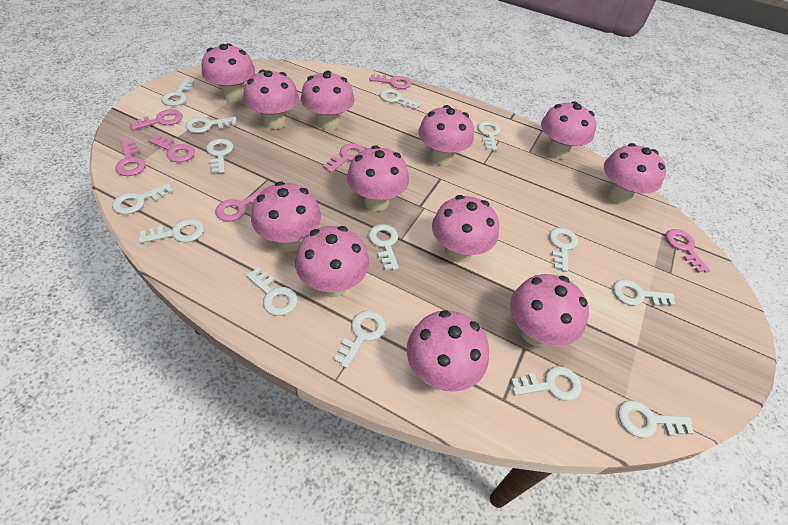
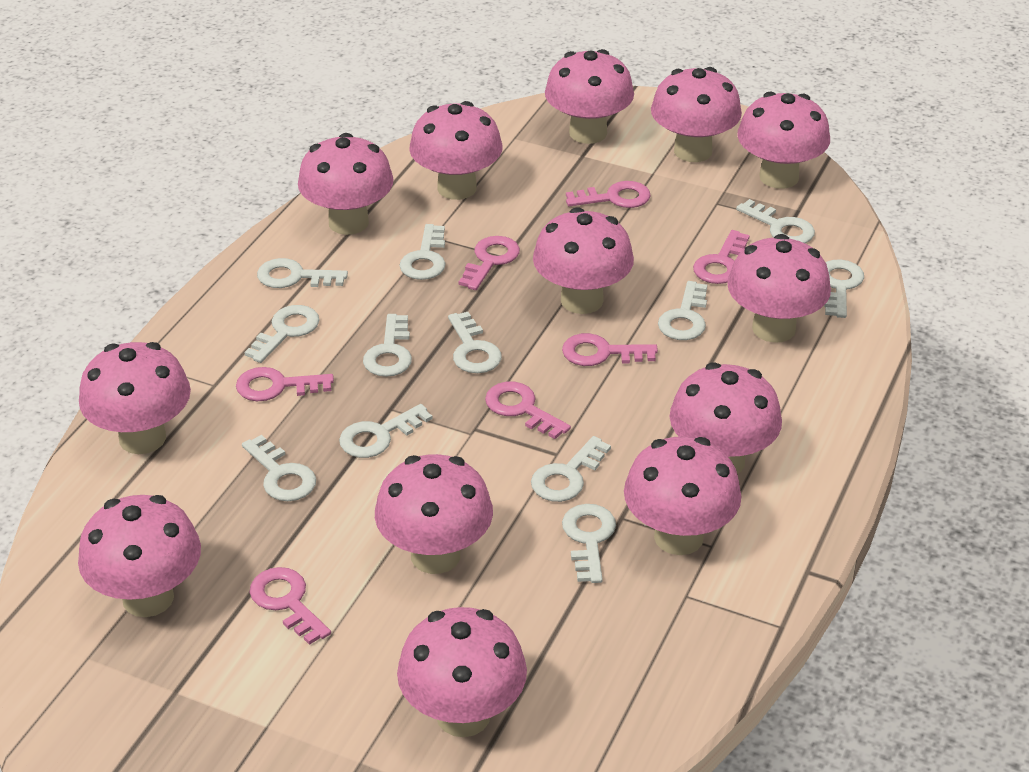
pink mushroom: [201,43,255,102] [243,70,299,129] [251,181,321,251] [295,226,369,297] [301,70,355,130] [347,145,409,211] [407,310,489,392] [418,105,474,166] [432,195,499,263] [510,274,589,346] [541,101,596,159] [604,143,666,204] = 12 -> [78,495,201,617] [79,342,191,454] [298,133,394,235] [375,454,493,574] [397,607,527,737] [409,101,502,200] [533,207,634,314] [545,49,634,144] [624,437,741,555] [651,67,742,162] [670,362,782,474] [727,234,831,343] [737,92,830,189] = 13
white key: [112,183,174,214] [139,219,204,243] [161,79,194,106] [185,117,237,133] [206,139,233,173] [246,268,298,316] [334,310,386,369] [368,224,399,270] [380,89,421,110] [477,121,501,151] [511,366,582,401] [549,228,578,272] [613,279,676,306] [618,400,694,438] = 14 -> [242,435,316,501] [244,305,320,363] [257,258,348,288] [339,404,432,458] [363,314,412,377] [399,224,446,280] [448,312,502,373] [531,436,611,502] [562,504,616,583] [658,281,707,340] [736,199,815,243] [824,260,864,318] = 12

